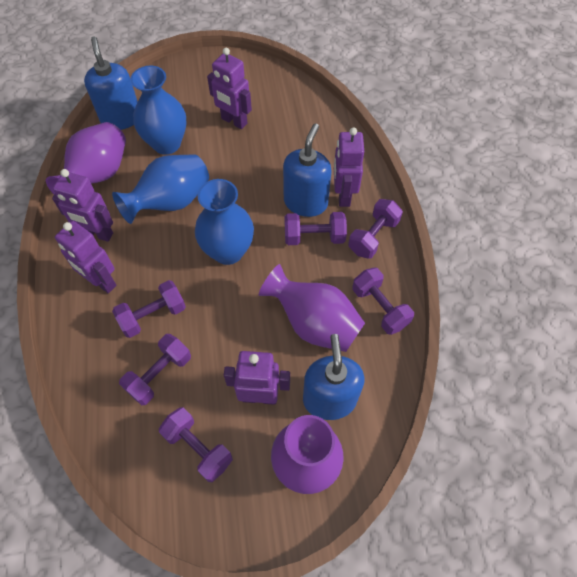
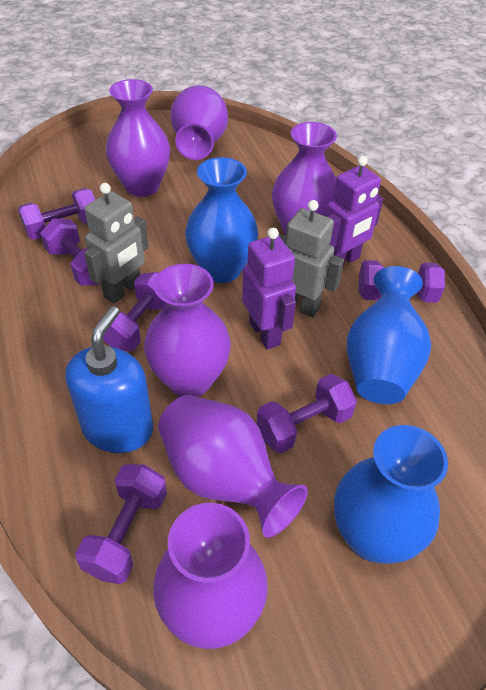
blue soap dispenser: [84,37,138,130] [283,123,332,217] [303,334,364,420] = 3 -> [65,306,153,453] = 1
grey robot: none = 0 -> [84,183,149,303] [278,200,344,317] = 2
purple robot: [52,169,113,242] [55,221,117,293] [207,48,252,129] [224,351,290,405] [334,127,364,207] = 5 -> [242,228,296,350] [326,156,383,266] = 2
purple vase: [46,122,126,194] [259,264,365,352] [271,415,344,494] = 3 -> [106,79,170,197] [144,264,231,397] [153,503,268,649] [158,395,308,538] [170,85,228,160] [272,122,337,236] = 6

